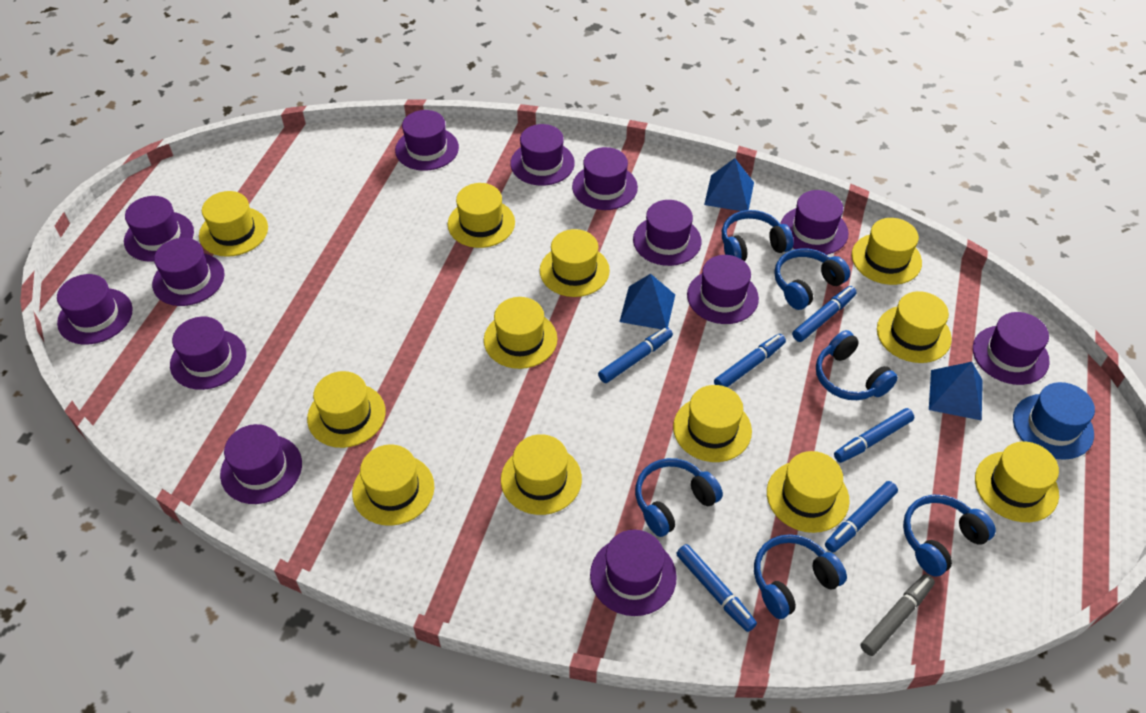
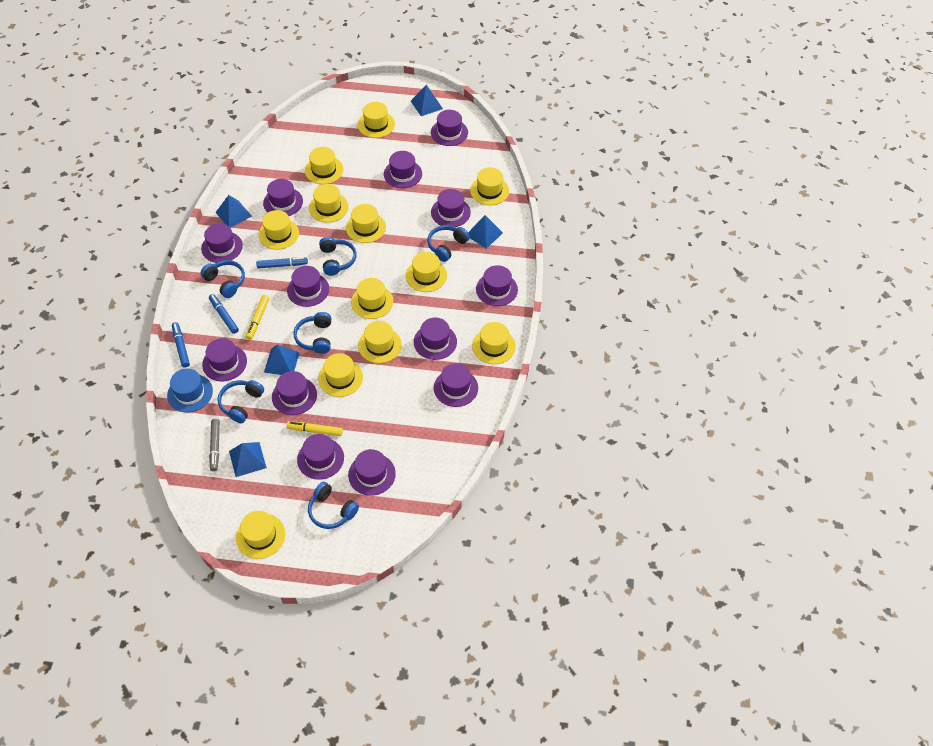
blue marker: [598,327,673,383] [676,544,757,632] [714,334,786,387] [792,286,856,342] [825,481,898,553] [834,408,914,463] = 6 -> [172,322,190,368] [209,294,239,334] [256,257,308,268] = 3
blue pyramid: [620,274,675,330] [704,158,754,211] [929,362,983,421] = 3 -> [215,195,252,228] [229,442,267,477] [264,344,300,375] [411,85,443,116] [468,215,503,249] = 5
yellow marker: none = 0 -> [246,295,269,340] [286,421,343,436] = 2

